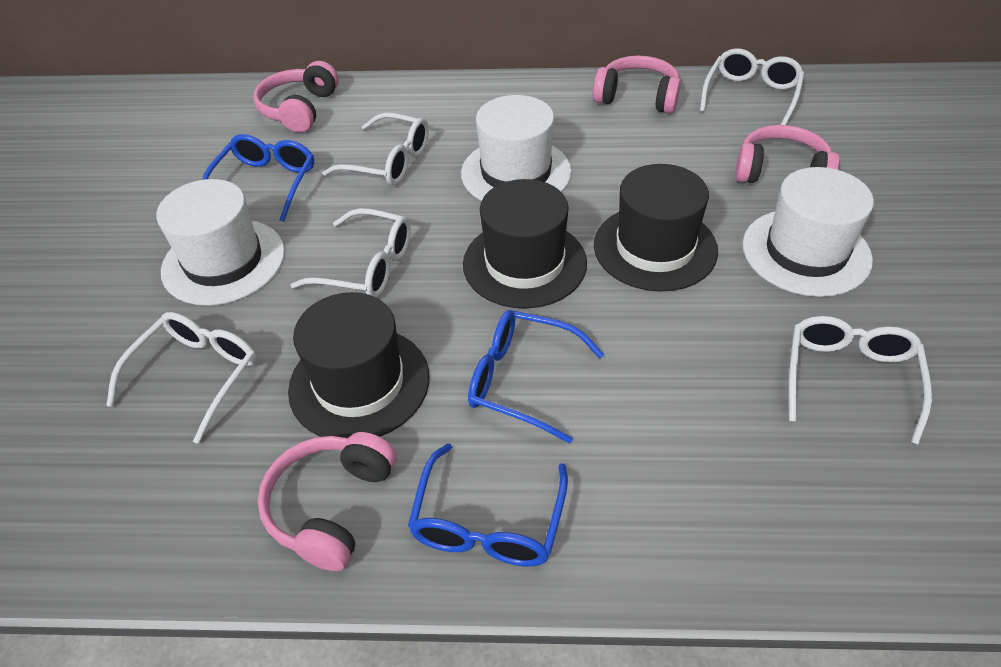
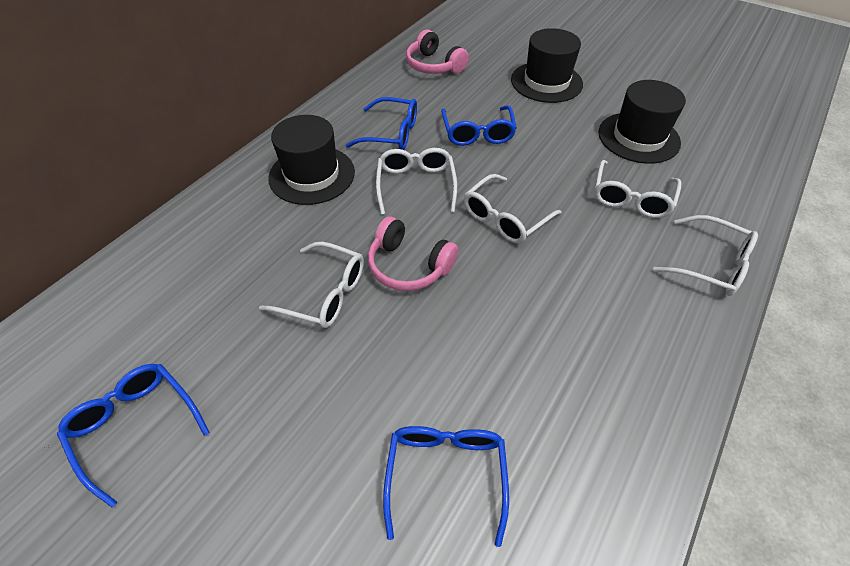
blue glasses: [202,134,314,222] [408,443,568,567] [468,310,604,444] = 3 -> [57,364,210,508] [345,97,417,150] [383,426,509,547] [441,105,517,146] = 4
pink headphones: [253,61,339,132] [258,432,396,571] [593,55,681,114] [735,125,840,183] = 4 -> [368,216,458,291] [406,30,469,74] = 2
white hat: [156,179,285,306] [461,95,572,201] [743,167,874,297] = 3 -> none = 0

